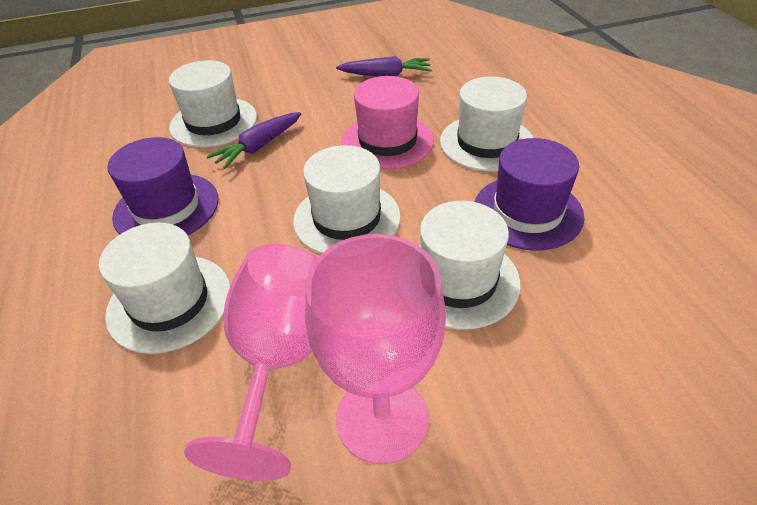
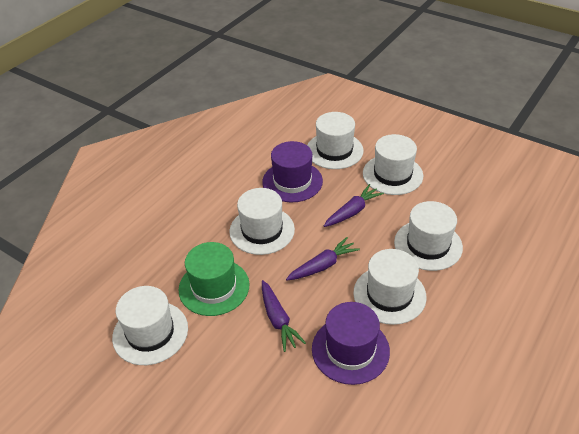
green hat: none = 0 -> [178,242,249,316] = 1
pink goblet: [184,244,318,481] [305,234,446,464] = 2 -> none = 0
pink hat: [342,76,434,169] = 1 -> none = 0
purple carrot: [206,112,301,169] [336,56,432,77] = 2 -> [262,280,306,352] [286,237,360,280] [324,184,384,227] = 3
white hat: [99,223,230,354] [169,60,257,147] [293,145,401,254] [419,201,521,330] [440,77,533,172] = 5 -> [112,286,188,365] [229,188,295,255] [307,112,364,169] [353,249,427,325] [363,134,423,195] [394,201,463,271] = 6

